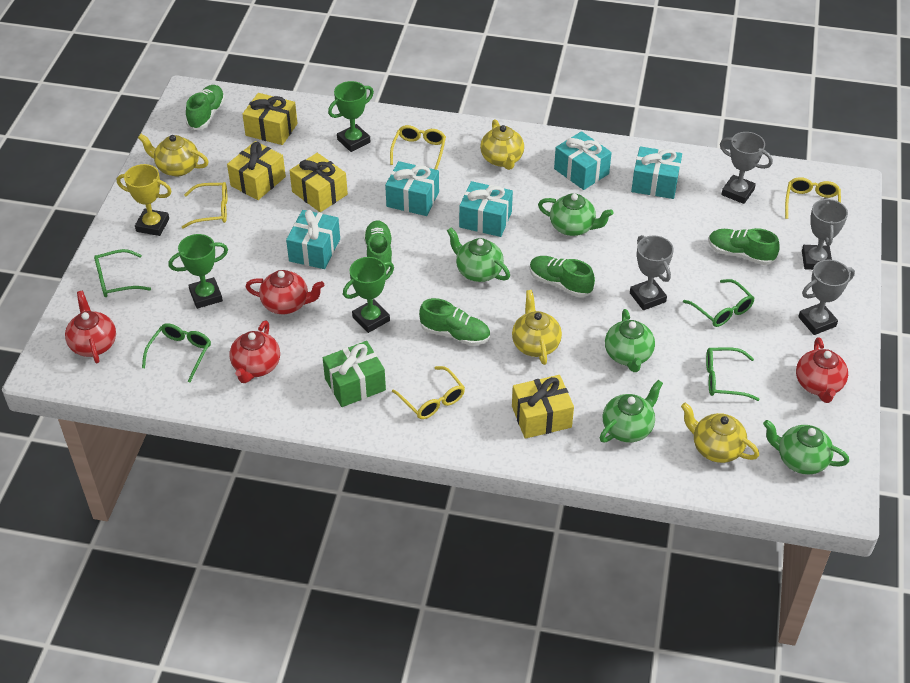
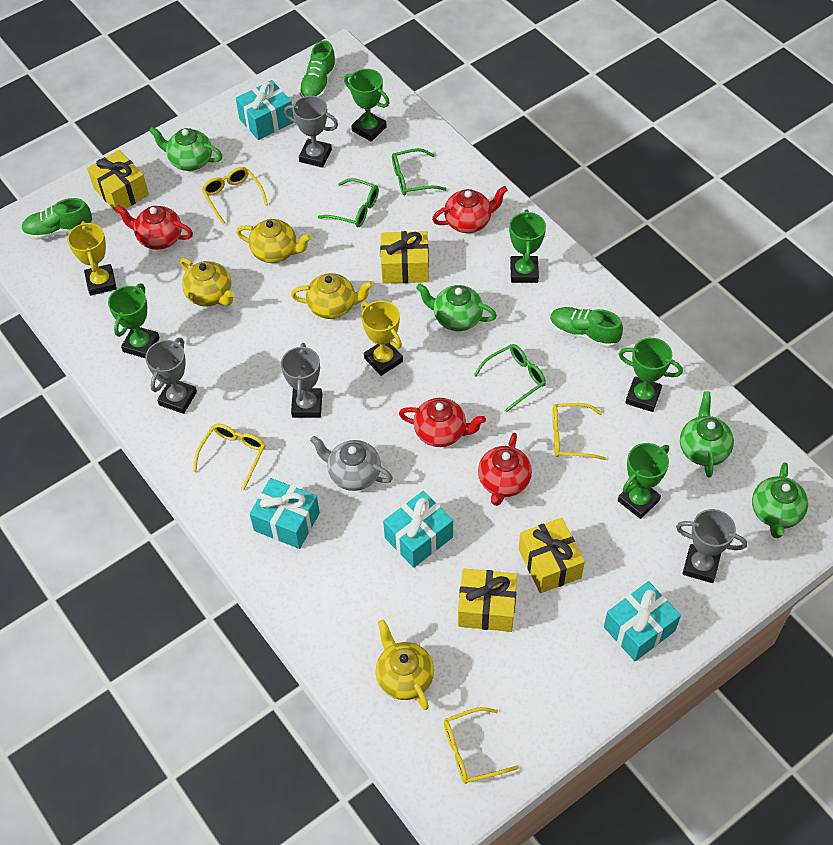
green gift: [323,341,386,407] = 1 -> none = 0
green glasses: [94,249,151,297] [142,323,211,382] [683,279,754,327] [706,347,760,401] = 4 -> [318,178,379,227] [392,148,447,195] [474,344,546,412] = 3
green shoe: [186,85,225,130] [364,220,393,273] [419,298,490,346] [530,256,595,297] [709,228,780,265] = 5 -> [21,198,93,240] [299,41,337,98] [550,307,623,348] = 3
green teapot: [447,228,510,282] [538,193,614,236] [599,380,663,443] [605,309,655,372] [763,420,849,475] = 5 -> [149,127,222,171] [416,283,497,331] [680,392,734,478] [752,462,808,538] = 4
green trophy: [169,234,228,309] [328,81,374,152] [343,257,394,333] = 3 -> [108,284,160,358] [344,69,390,142] [509,209,546,283] [618,443,669,519] [619,338,683,412] = 5
grey teapot: none = 0 -> [310,436,393,491] = 1
turquoise gift: [286,210,340,269] [385,161,439,216] [459,181,513,237] [554,131,612,190] [631,146,682,199] = 5 -> [236,80,294,140] [250,478,320,549] [383,491,453,568] [604,581,681,661] = 4
yellow trophy: [117,164,172,236] = 1 -> [67,221,117,296] [361,301,403,376] = 2

